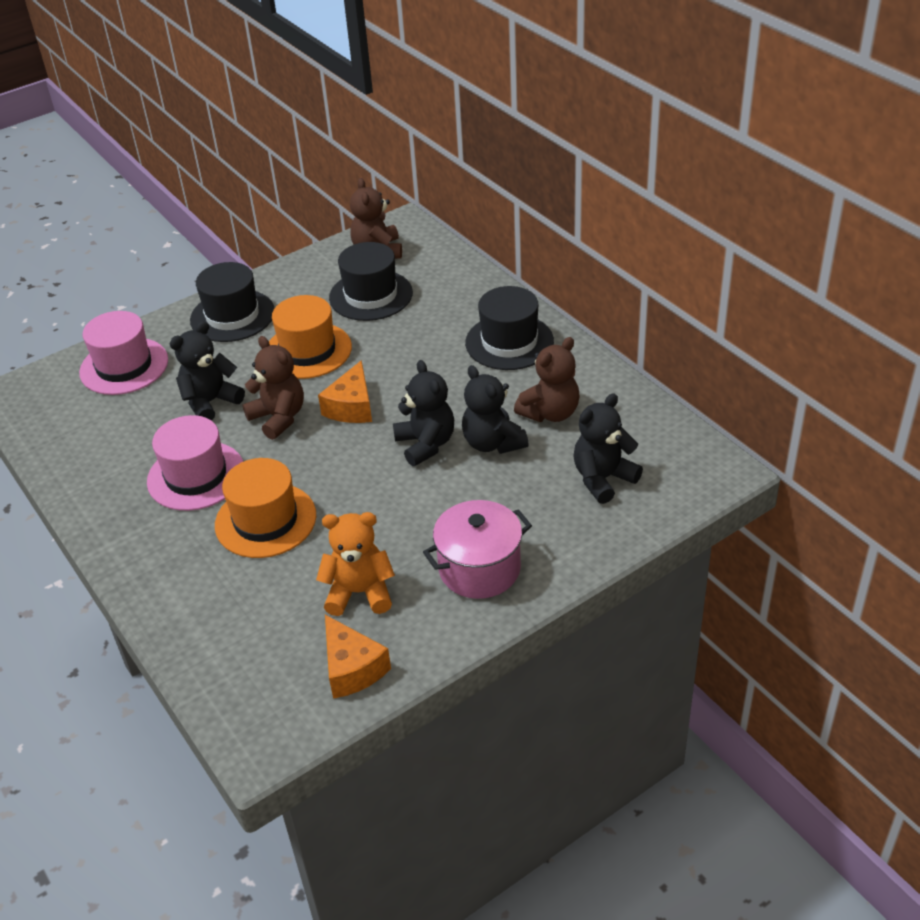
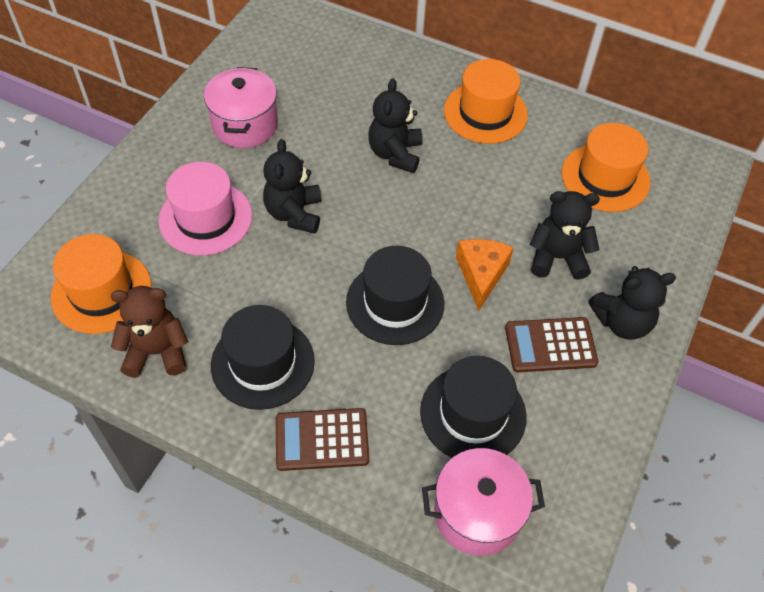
brown calculator: none = 0 -> [276,408,369,471] [505,317,599,372] = 2
brown teddy bear: [242,336,304,440] [350,178,402,259] [514,337,579,422] = 3 -> [111,286,188,378] = 1
orange cheese: [318,360,372,423] [325,615,391,699] = 2 -> [456,239,514,311] = 1
orange hat: [215,458,316,558] [269,295,352,379] = 2 -> [51,234,152,334] [444,59,528,144] [562,123,651,212] = 3
orange teddy bear: [316,512,395,616] = 1 -> none = 0
pink hat: [79,311,168,395] [147,415,243,511] = 2 -> [159,162,252,255] = 1
pink pot: [423,500,532,599] = 1 -> [204,67,278,148] [422,448,545,556] = 2

